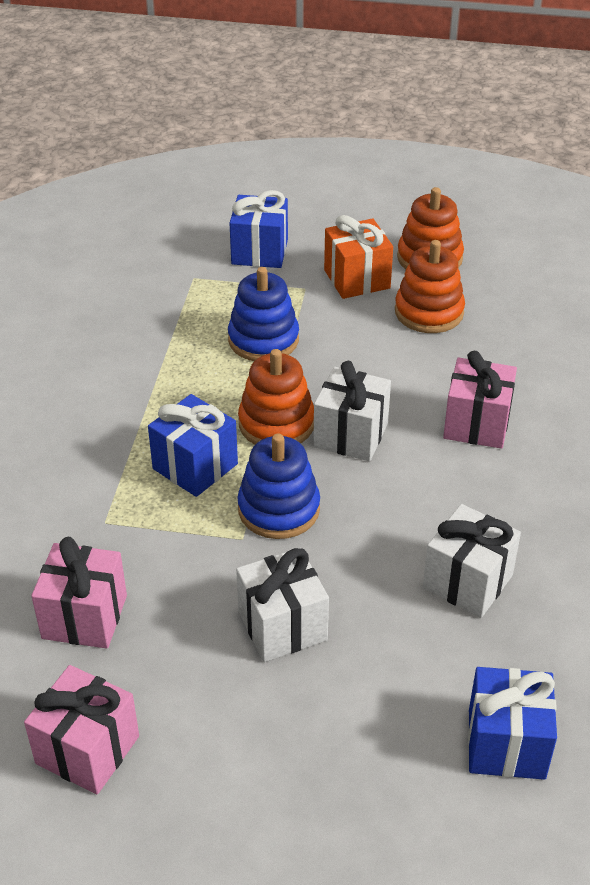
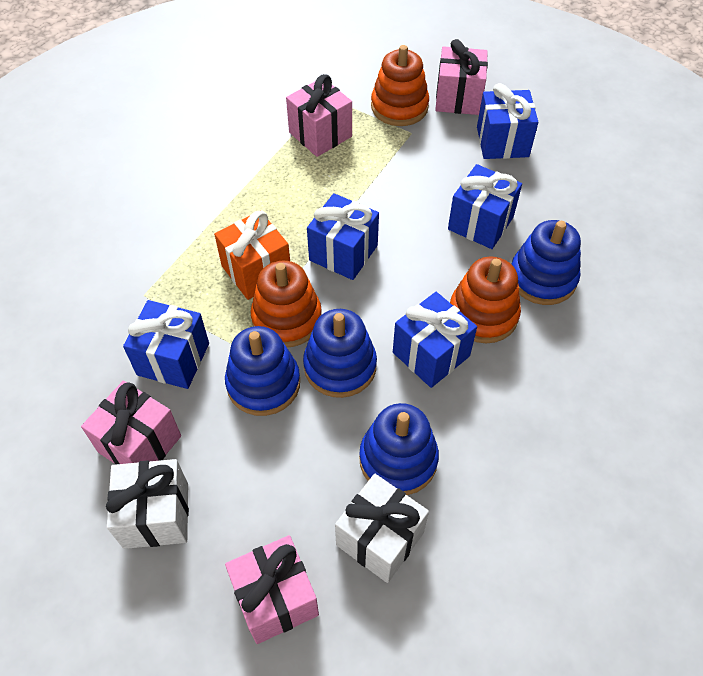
blue gift: [148,394,238,497] [229,190,288,268] [468,667,557,780] = 3 -> [123,300,209,389] [307,193,379,280] [393,292,477,388] [448,164,522,249] [477,83,538,159] = 5
blue stacking toy: [228,267,299,361] [237,433,320,539] = 2 -> [225,326,300,416] [303,309,377,398] [359,403,439,495] [511,220,581,305] = 4
pink gift: [24,665,139,794] [31,537,127,649] [443,351,517,449] = 3 -> [81,380,181,464] [225,535,319,644] [286,74,352,157] [435,39,488,115] = 4
white gift: [236,548,329,662] [313,361,391,461] [423,504,521,618] = 3 -> [106,459,189,549] [335,474,429,583] = 2

